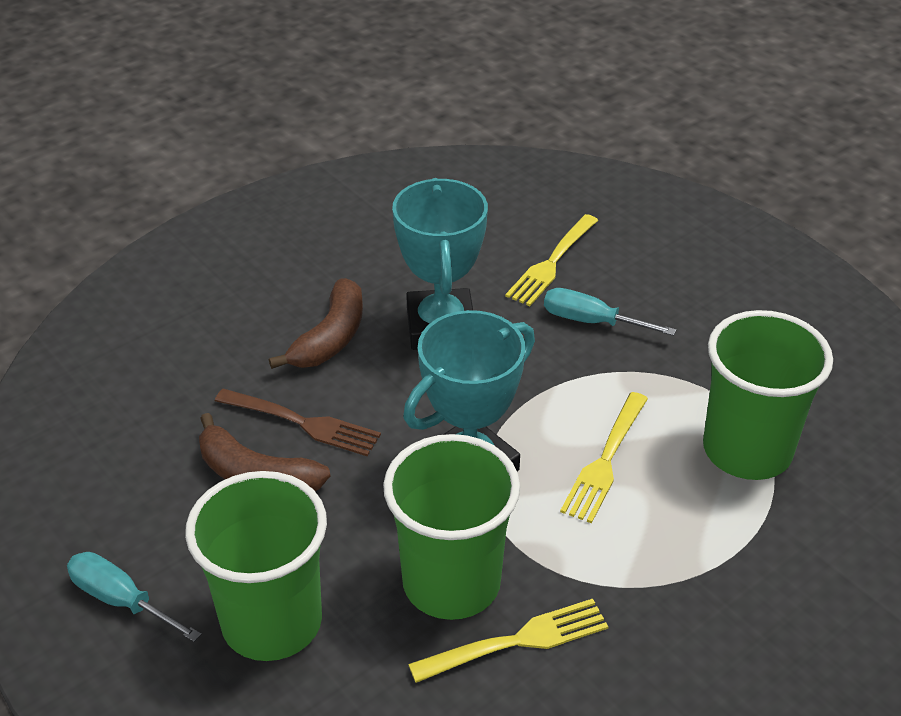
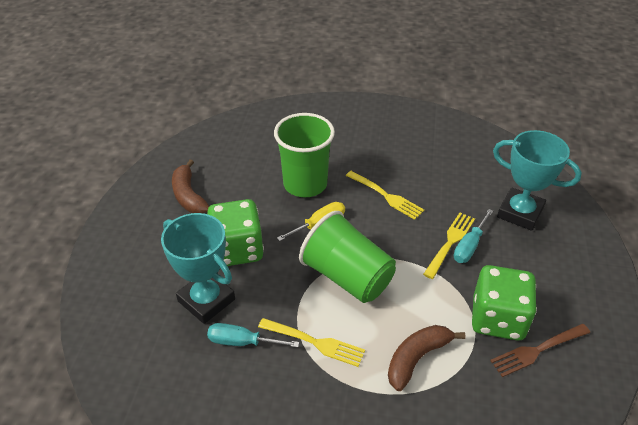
green cup: [185,471,327,661] [383,434,520,620] [703,310,833,480] = 3 -> [274,113,335,197] [299,211,396,303] = 2
green dice: none = 0 -> [207,199,264,266] [472,265,537,340] = 2
yellow screwdriver: none = 0 -> [277,202,345,241] = 1

